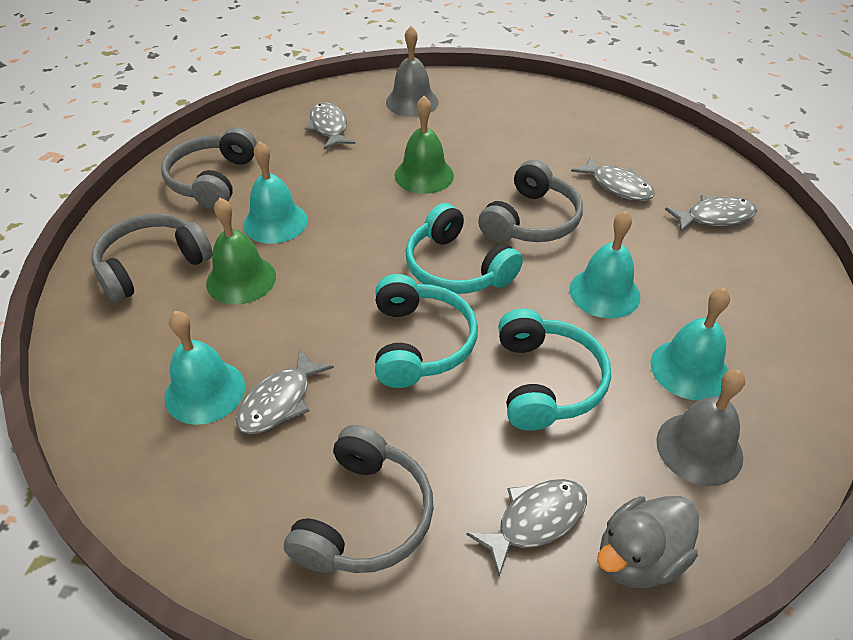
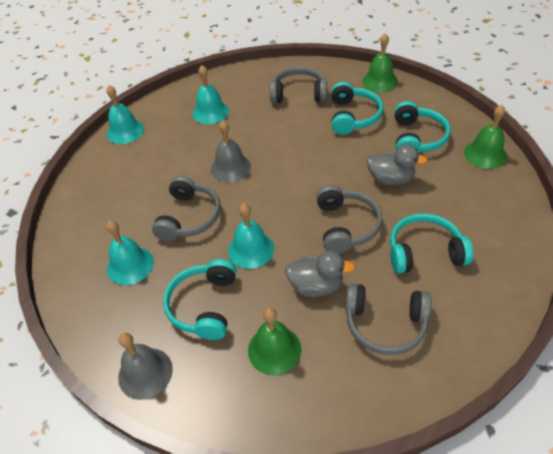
green bell: [206,198,276,305] [395,96,454,194] = 2 -> [248,307,301,375] [362,33,398,92] [464,105,507,169] = 3
grey duck: [597,496,699,588] = 1 -> [285,251,355,297] [366,145,428,185] = 2
grey fish: [236,348,334,434] [305,102,355,149] [467,479,587,576] [571,156,655,201] [665,195,757,232] = 5 -> none = 0
turquoise headphones: [375,274,478,388] [406,203,523,294] [498,309,611,431] = 3 -> [163,259,236,340] [331,82,383,135] [390,213,473,274] [394,101,451,153] = 4

